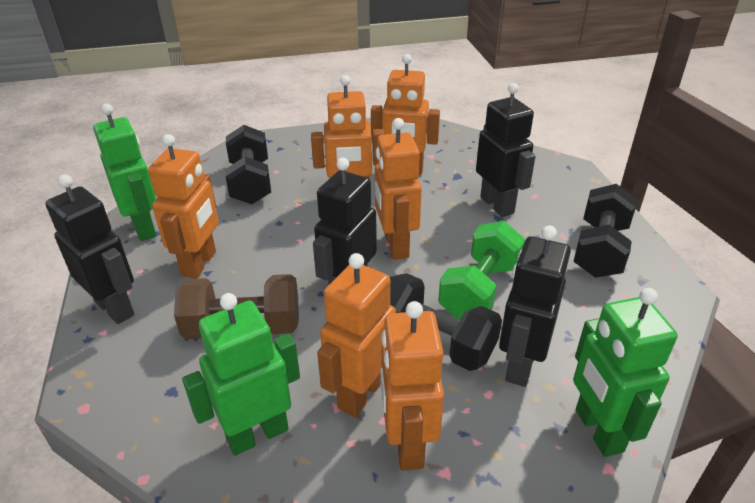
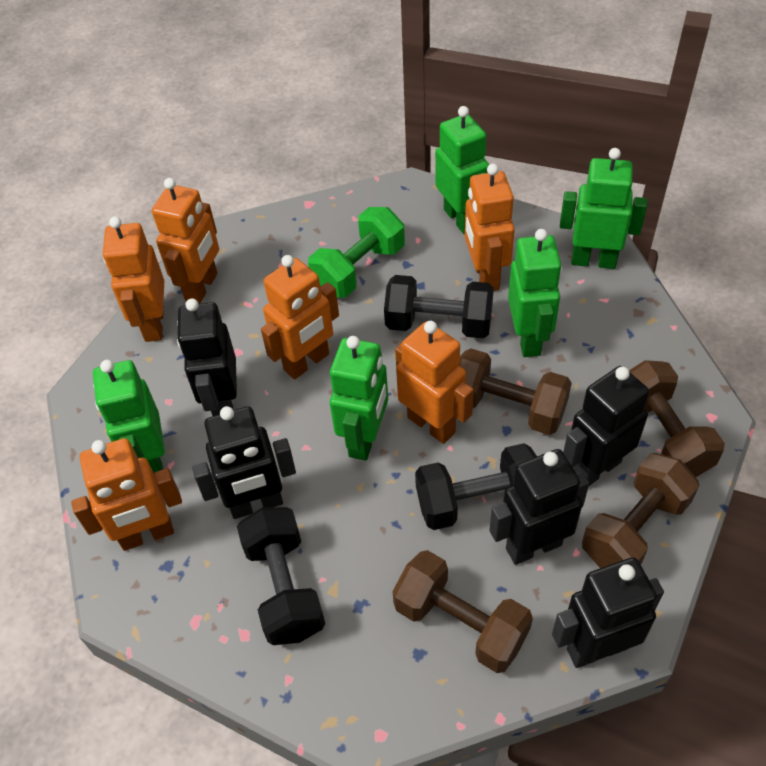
black robot: [45,174,134,324] [313,158,377,285] [476,83,536,217] [499,225,571,387] = 4 -> [177,298,237,416] [192,406,296,519] [490,449,589,565] [552,557,664,668] [563,366,649,486] = 5
brown dumbbell: [174,274,299,339] = 1 -> [393,550,533,673] [459,349,572,435] [582,453,700,568] [629,360,725,477] = 4
green robot: [93,104,156,241] [182,293,300,456] [573,288,677,457] = 3 -> [93,360,165,473] [330,336,388,461] [435,106,489,234] [508,229,562,357] [560,148,647,269] = 5

